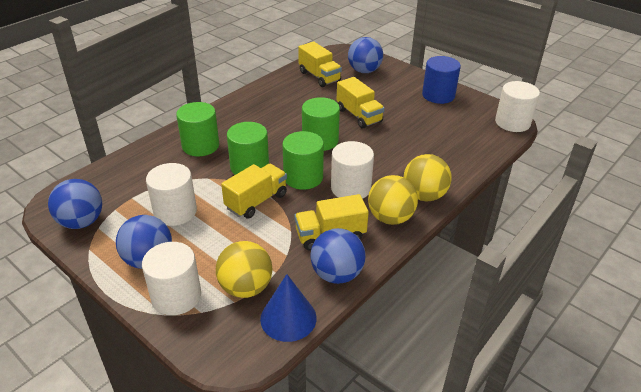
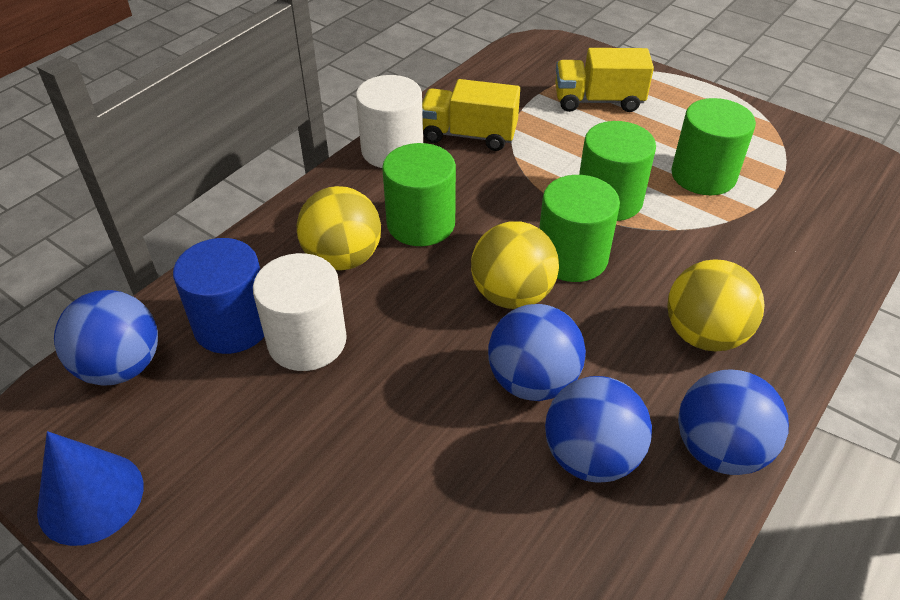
white cylinder: [142,242,201,316] [146,163,197,226] [331,141,374,199] [495,81,540,132] = 4 -> [253,253,347,371] [356,75,423,168] = 2
yellow truck: [221,164,287,219] [295,194,369,250] [298,41,342,87] [337,77,385,129] = 4 -> [422,79,520,151] [555,48,654,112] = 2

